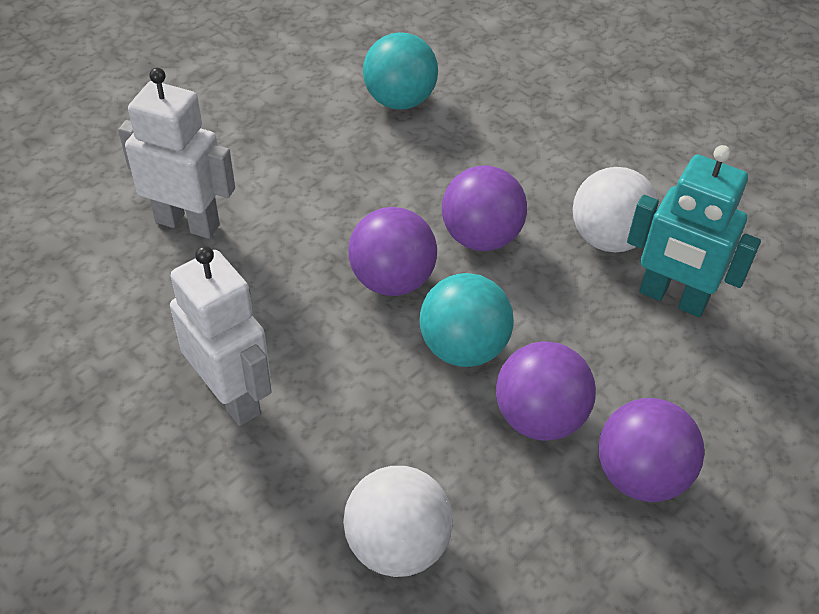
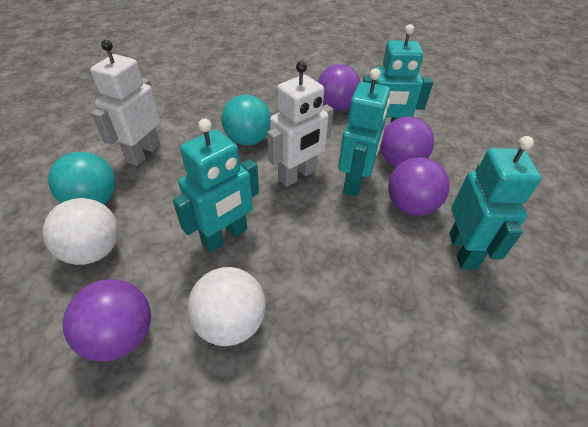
turquoise robot: [627,145,761,317] = 1 -> [173,119,259,252] [338,68,390,197] [363,24,433,123] [449,136,542,270] = 4

